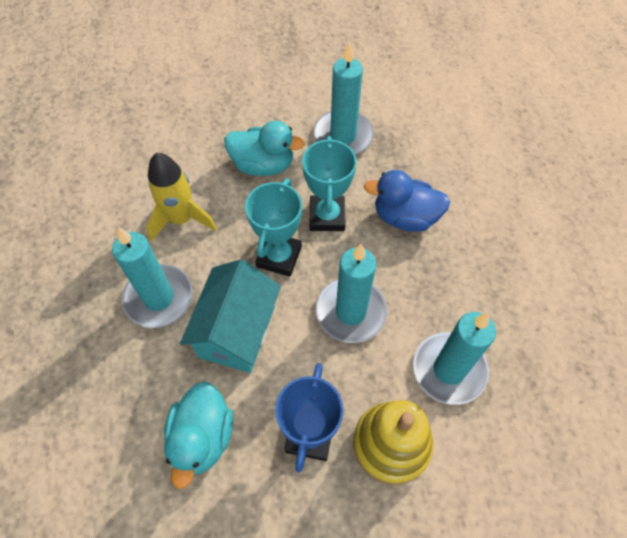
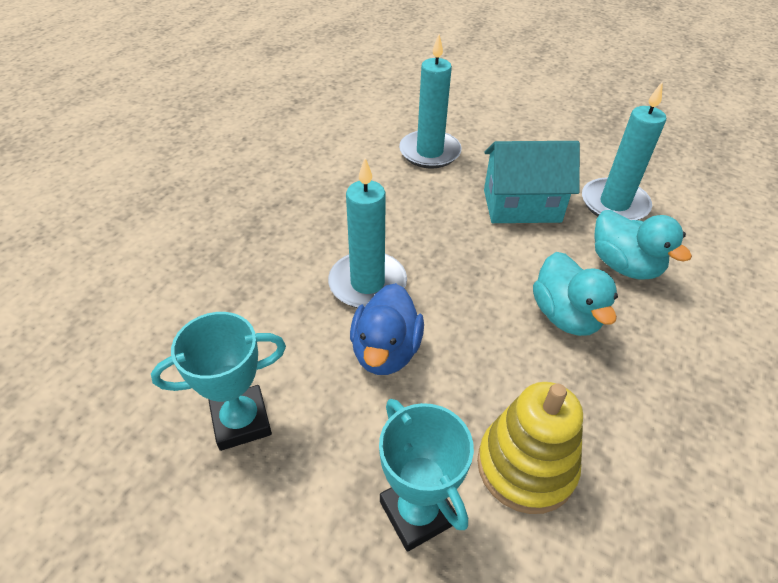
blue trophy: [275,363,344,472] = 1 -> none = 0
turquoise candle: [112,227,193,328] [313,42,374,155] [316,244,387,343] [413,312,496,405] = 4 -> [328,158,407,308] [399,34,462,169] [582,82,666,220] = 3
yellow rocket: [146,153,217,241] = 1 -> none = 0

